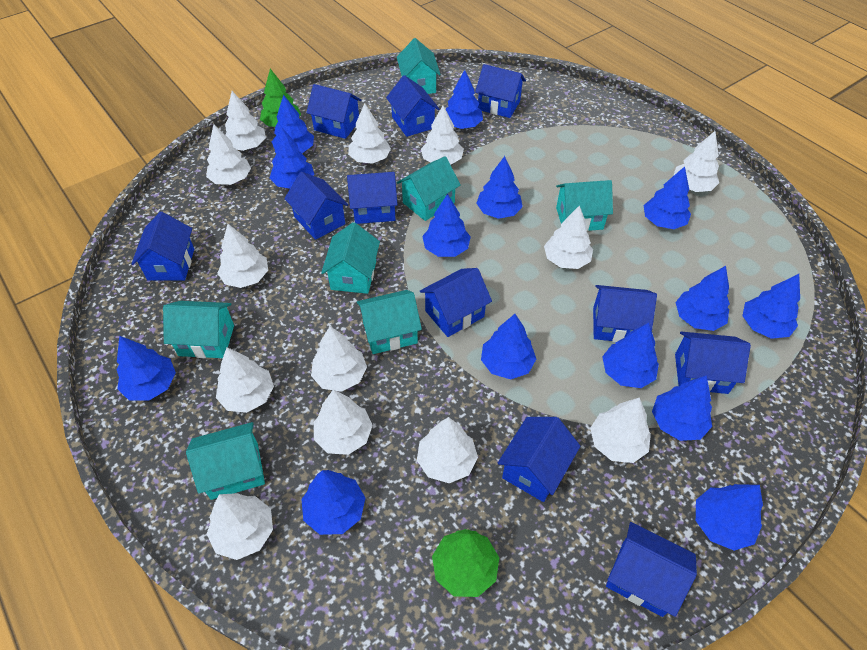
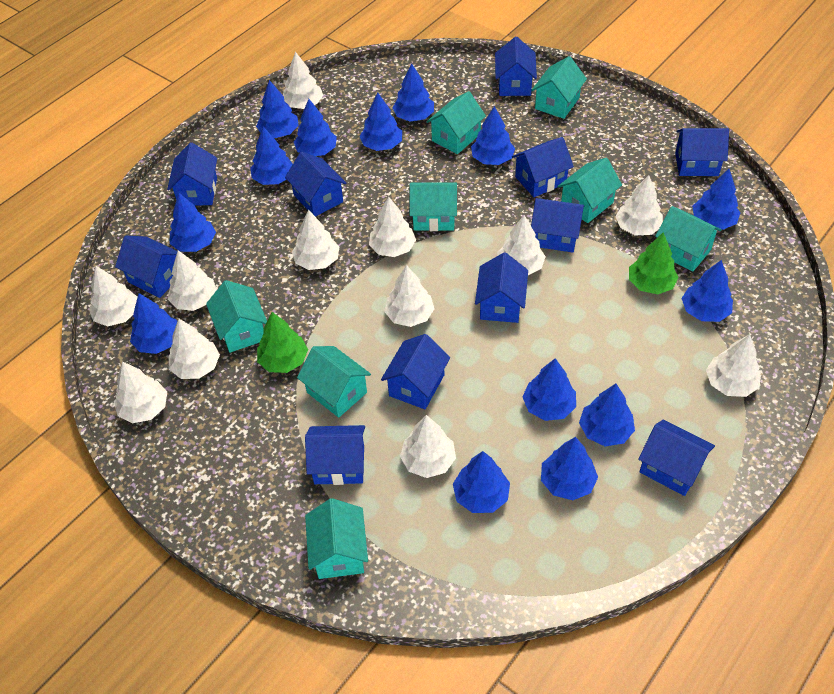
turquoise house: [163,301,234,358] [186,422,265,500] [321,222,380,294] [357,290,422,354] [397,38,441,94] [397,156,461,221] [556,180,613,231] = 7 -> [206,280,267,353] [297,346,371,418] [305,498,368,579] [410,183,457,231] [426,91,486,154] [531,56,587,119] [557,158,622,223] [655,206,722,272] = 8
white tree: [206,124,251,185] [207,493,273,560] [216,347,274,413] [218,224,268,288] [225,91,266,151] [311,326,367,392] [314,389,373,455] [348,103,391,164] [417,417,478,483] [421,106,464,165] [544,205,593,269] [590,397,651,463] [673,131,719,192] = 13 -> [89,266,137,326] [114,361,167,423] [168,250,217,311] [169,319,220,379] [283,51,323,109] [292,209,339,270] [369,197,416,257] [384,265,435,327] [400,415,456,478] [497,215,546,275] [615,175,663,235] [706,334,761,397] = 12

